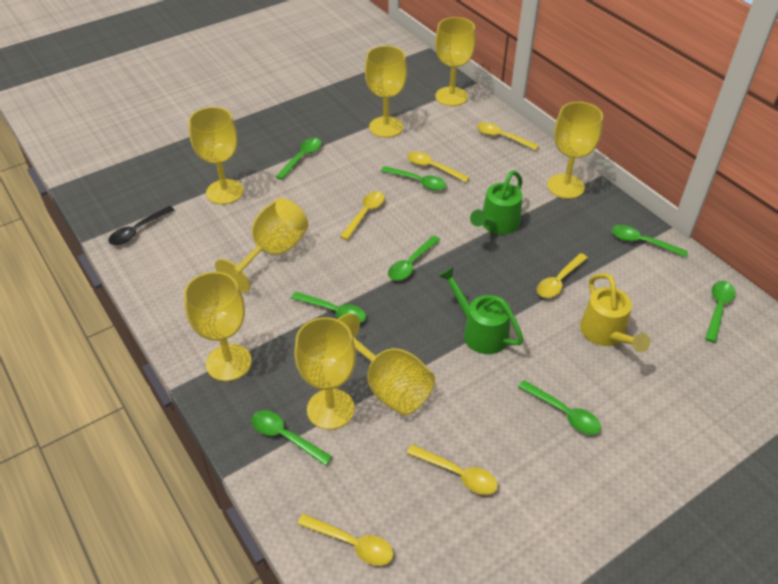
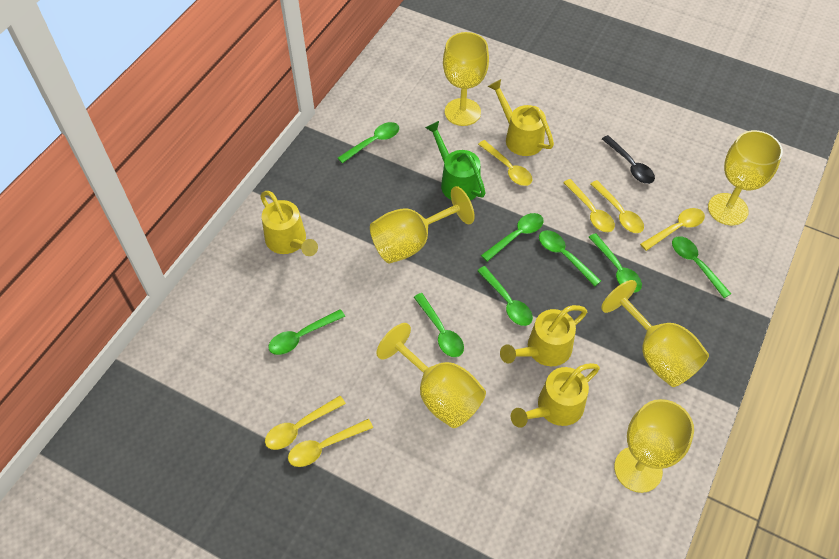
green watering can: [438,267,524,354] [470,170,523,235] = 2 -> [425,121,486,200] = 1
yellow goblet: [184,272,252,381] [189,107,244,204] [215,198,308,292] [294,317,356,430] [337,313,435,415] [365,46,407,138] [435,17,476,106] [547,102,603,199] = 8 -> [370,186,475,263] [376,323,486,428] [443,32,489,126] [601,280,709,387] [614,399,694,493] [708,130,783,225] = 6
yellow watering can: [580,273,650,352] = 1 -> [260,191,318,256] [488,79,554,156] [500,305,587,366] [511,363,600,428] = 4

